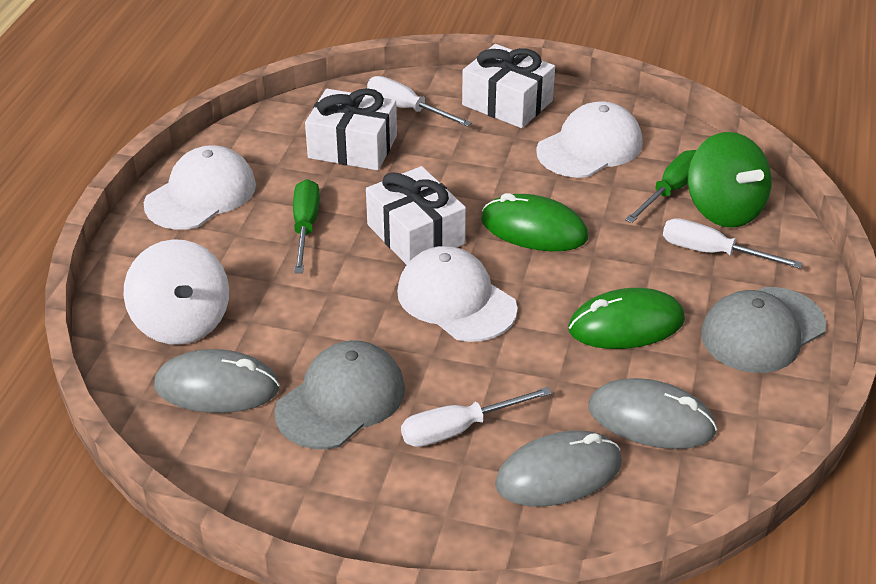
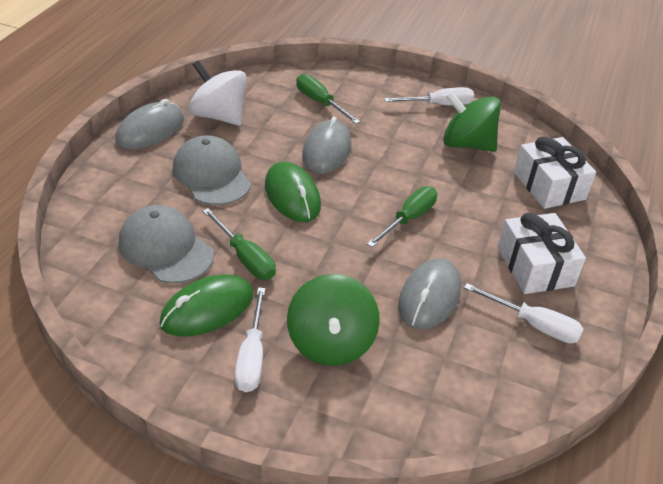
green screwdriver: [293,179,320,273] [625,150,696,223] = 2 -> [203,208,276,280] [296,74,360,124] [367,186,437,247] = 3
green spinning top: [688,132,772,228] = 1 -> [287,274,380,366] [443,91,501,152] = 2
white cap: [144,145,256,230] [397,246,517,342] [536,101,643,178] = 3 -> none = 0
white gift: [305,88,397,170] [366,166,466,265] [462,44,555,128] = 3 -> [497,213,586,294] [514,136,596,209] = 2

